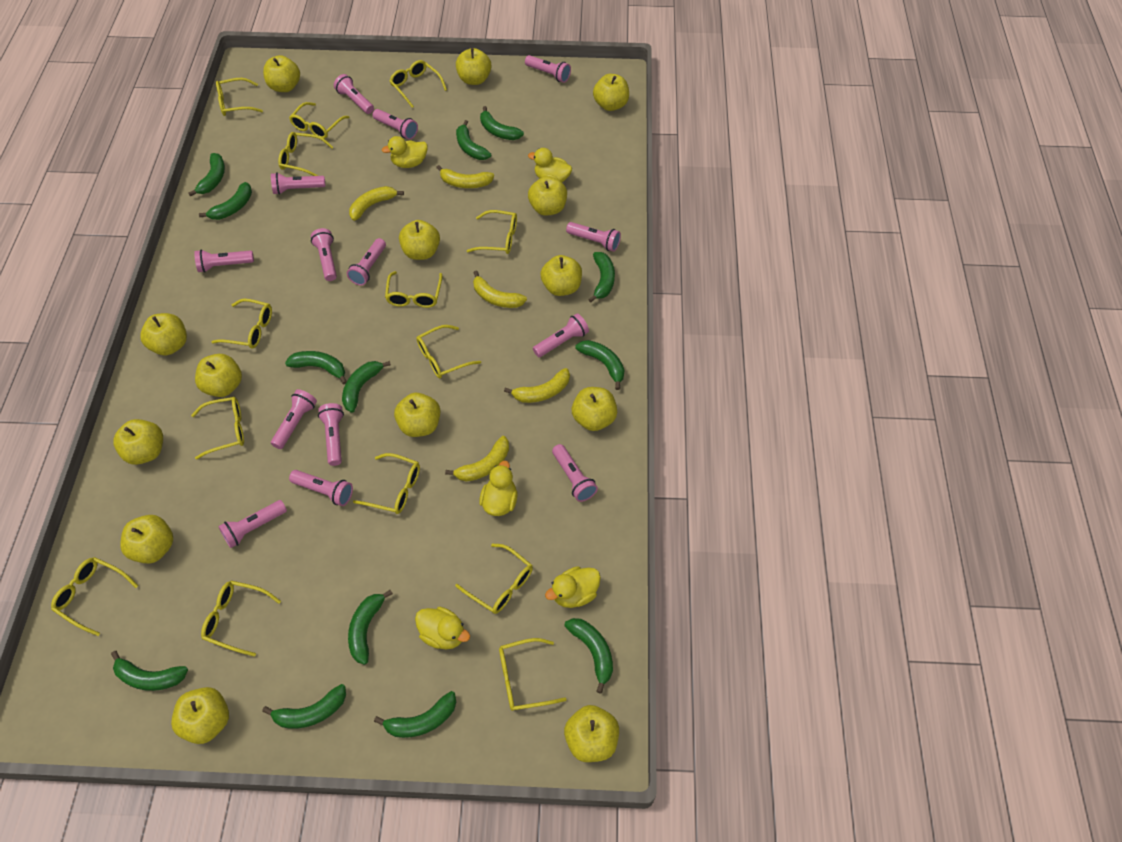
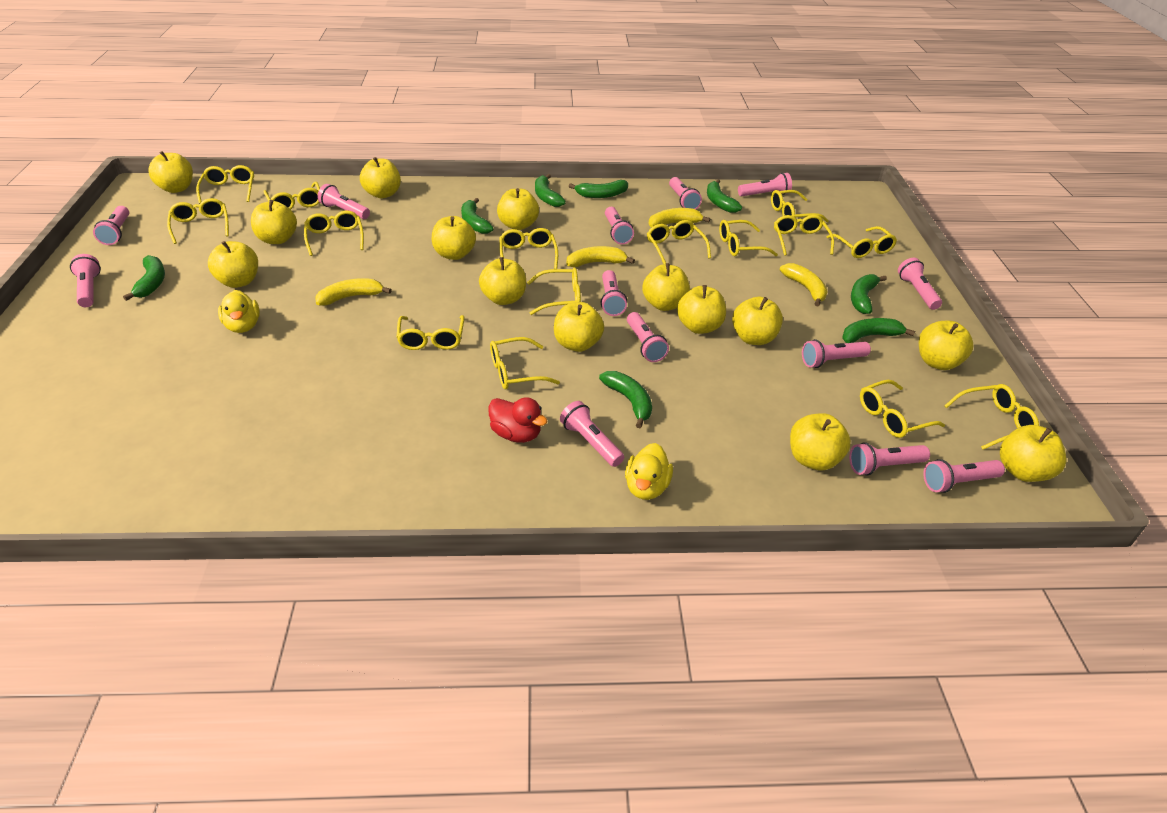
green banana: [111,651,188,691] [188,153,225,197] [199,182,252,220] [262,684,346,729] [285,351,347,384] [342,361,391,413] [348,590,393,665] [374,691,456,738] [456,120,491,160] [480,106,524,140] [564,618,613,694] [575,340,624,390] [588,252,615,303] = 13 -> [123,255,165,301] [461,198,494,234] [535,174,566,207] [569,180,628,198] [599,371,652,428] [707,179,742,213] [842,318,915,343] [851,274,887,314] = 8
pink flashlight: [194,249,254,273] [218,500,287,548] [271,172,326,195] [271,389,317,449] [289,470,353,506] [311,228,337,281] [318,403,344,466] [334,74,374,114] [347,238,386,286] [372,109,418,140] [525,55,571,83] [533,313,589,357] [552,444,598,502] [566,222,621,252] = 14 -> [70,254,101,307] [93,206,129,245] [318,184,370,219] [560,401,624,467] [601,270,627,316] [605,207,634,245] [627,312,669,362] [669,177,702,209] [738,173,792,197] [802,339,871,368] [849,442,930,475] [898,258,942,310] [923,459,1005,493] = 13
red duck: none = 0 -> [488,397,547,443] = 1
yellow banana: [349,186,404,221] [436,165,494,188] [445,436,509,482] [473,271,527,308] [504,368,570,403] = 5 -> [315,278,392,306] [567,246,635,267] [649,208,710,228] [780,263,828,306] = 4
yellow duck: [382,136,428,168] [415,607,470,649] [479,461,518,516] [528,148,572,182] [545,566,601,608] = 5 -> [218,290,260,333] [625,443,673,500] = 2
yellow glasses: [51,557,138,636] [191,397,244,460] [201,581,281,657] [212,298,272,349] [216,78,263,116] [278,132,333,176] [289,102,350,139] [353,453,420,514] [385,271,442,308] [390,60,447,108] [416,325,481,378] [455,544,533,614] [467,210,517,254] [499,638,567,711] = 14 -> [167,198,229,244] [196,165,254,204] [264,182,320,210] [304,211,364,256] [396,315,465,350] [490,337,560,389] [499,228,558,269] [527,267,581,315] [647,220,711,264] [719,220,778,256] [771,190,829,222] [774,215,834,256] [827,226,897,258] [860,380,945,438] [945,384,1039,450] = 15

